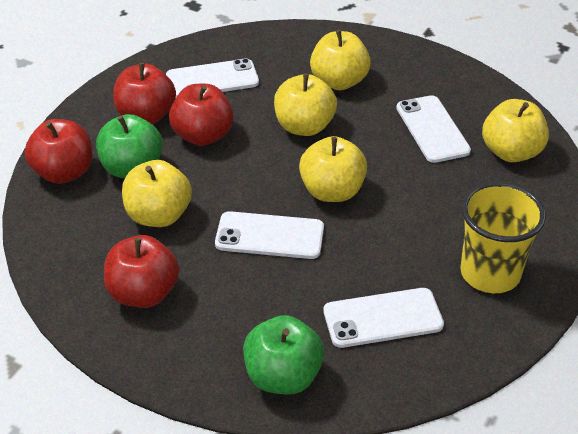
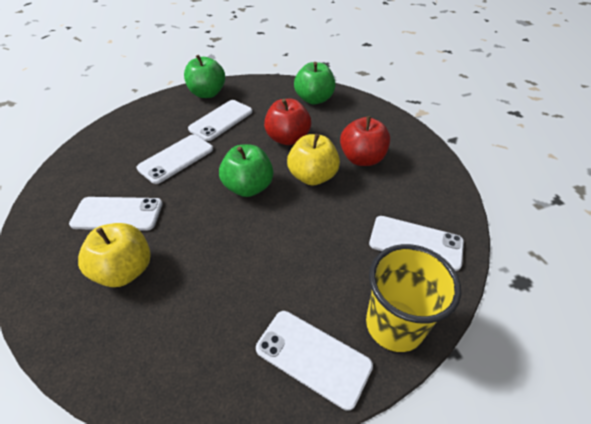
green apple: [96,114,163,178] [243,315,324,394] = 2 -> [184,55,225,98] [219,145,273,197] [294,62,336,104] = 3
red apple: [25,119,93,184] [104,235,179,308] [113,63,176,124] [169,84,234,146] = 4 -> [264,99,311,145] [340,116,390,166] = 2
white phone: [166,58,259,97] [215,211,324,259] [323,288,444,348] [396,95,471,163] = 4 -> [69,197,162,231] [137,134,213,184] [188,100,252,141] [256,311,373,411] [369,216,464,271] = 5
yellow apple: [122,160,192,227] [274,74,337,136] [299,136,367,202] [310,30,371,90] [482,99,549,162] = 5 -> [78,223,151,287] [287,134,340,185] = 2

